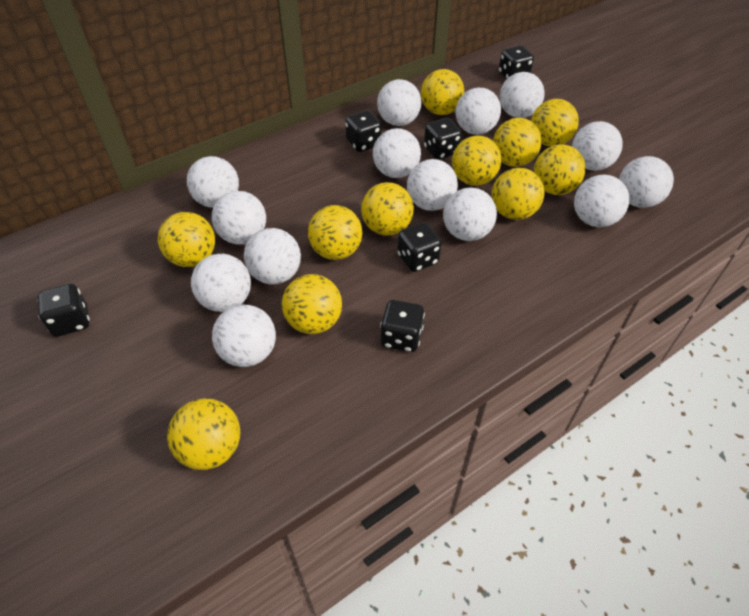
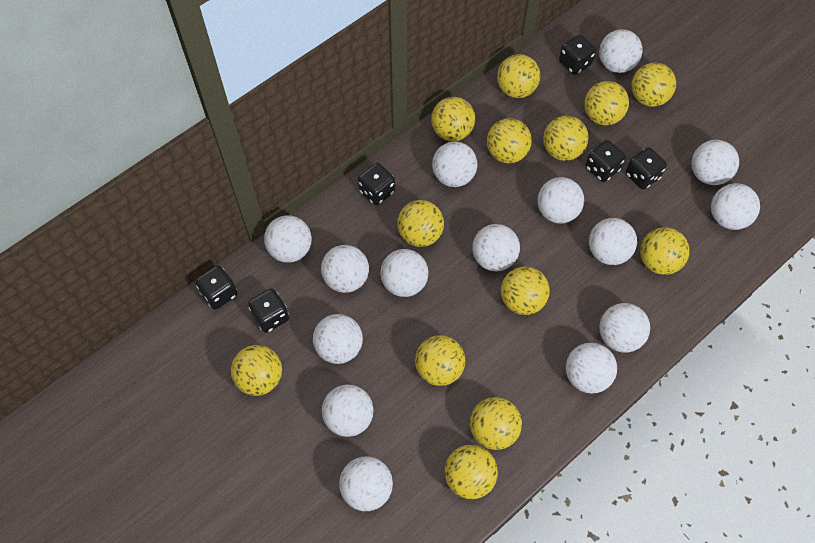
white ball: [187,156,239,208] [191,254,251,312] [212,191,266,245] [212,305,276,367] [244,228,301,284] [373,128,421,178] [377,79,421,126] [407,159,458,211] [443,187,497,241] [455,88,501,135] [500,72,545,118] [572,121,623,171] [574,175,630,227] [619,156,674,208] = 14 -> [264,215,312,263] [313,314,363,364] [321,245,369,293] [322,384,374,437] [339,456,393,511] [380,249,429,297] [432,142,478,187] [472,224,520,272] [537,177,584,223] [566,343,617,394] [589,218,637,265] [599,29,643,73] [599,303,650,353] [692,140,739,185] [711,183,760,230] = 15
yellow ball: [158,212,215,267] [167,398,240,470] [282,274,342,334] [308,205,362,260] [361,182,414,236] [421,69,464,115] [452,136,502,186] [492,168,545,220] [493,118,542,167] [531,99,579,146] [534,144,586,195] = 11 -> [231,345,282,396] [397,200,444,247] [415,335,465,386] [431,97,475,141] [444,445,498,499] [470,397,522,450] [487,118,532,163] [497,54,540,98] [501,266,550,315] [543,116,589,161] [584,81,629,125] [632,63,676,107] [640,227,690,275] = 13

